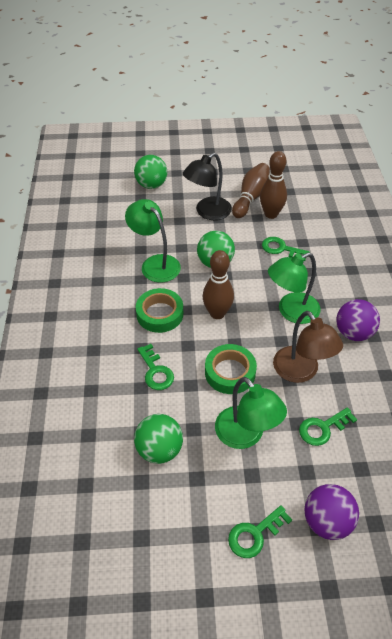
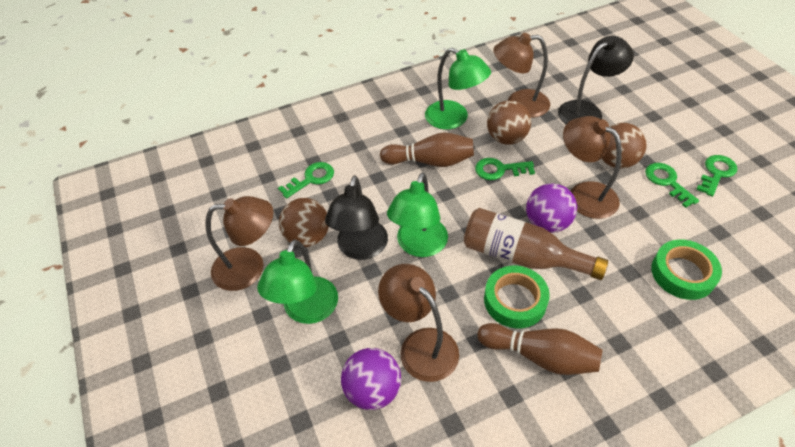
black lamp: [183,153,232,220] = 1 -> [325,175,388,260] [558,36,634,124] = 2
brown ball: none = 0 -> [279,198,329,247] [487,100,531,145] [602,123,646,169] = 3
brown bottle: none = 0 -> [464,208,608,280] = 1
brown bowling pin: [202,250,234,319] [232,163,270,218] [260,151,287,219] = 3 -> [380,132,474,167] [477,323,602,375] = 2
brown lamp: [273,311,343,383] = 1 -> [205,196,273,291] [378,264,459,382] [493,33,550,118] [563,116,622,219] = 4
green ball: [134,155,167,189] [134,414,183,464] [197,231,235,268] = 3 -> none = 0

